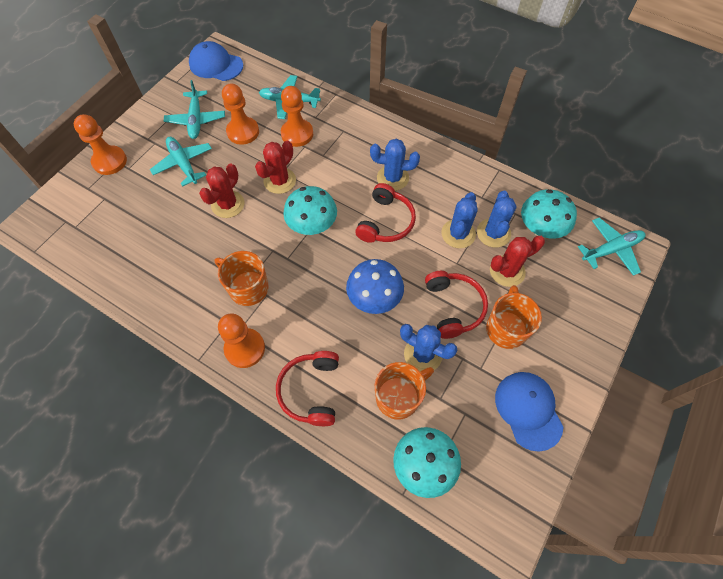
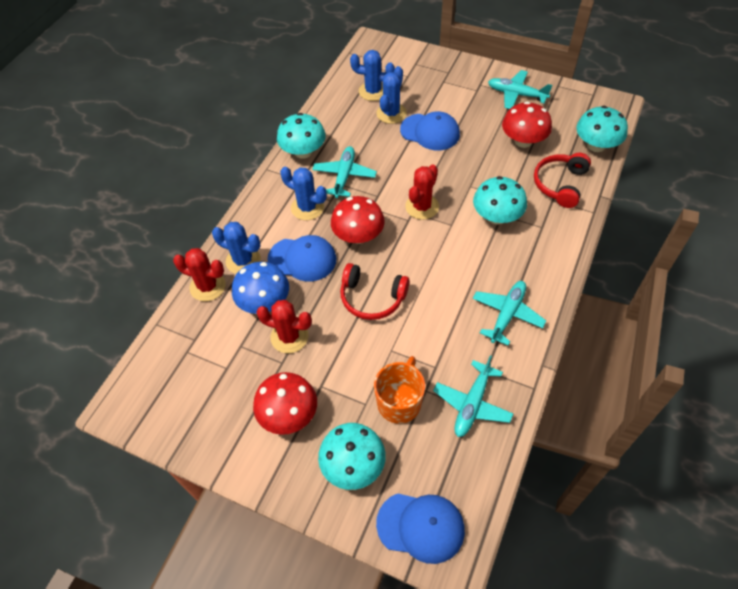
blue cap: [189,41,243,81] [495,372,564,452] = 2 -> [267,235,336,282] [376,493,465,564] [400,111,460,150] = 3
orange mug: [215,251,269,306] [375,362,434,420] [486,285,542,349] = 3 -> [374,356,425,424] = 1
orange pawn: [74,114,127,175] [218,313,265,368] [222,83,259,145] [281,86,313,147] = 4 -> none = 0
red headphones: [276,351,339,426] [355,183,416,243] [425,271,488,339] = 3 -> [340,263,410,320] [534,153,591,208] = 2
red mushroom: none = 0 -> [253,372,317,435] [331,196,385,244] [502,102,552,148] = 3
turquoise mushroom: [283,186,337,235] [393,427,461,498] [521,189,577,238] = 3 -> [277,113,326,159] [318,423,386,490] [473,176,527,224] [576,106,628,152] = 4

